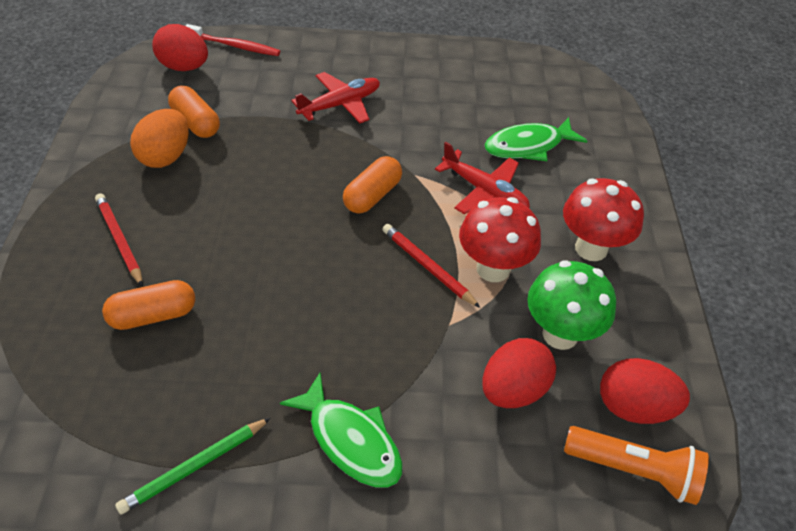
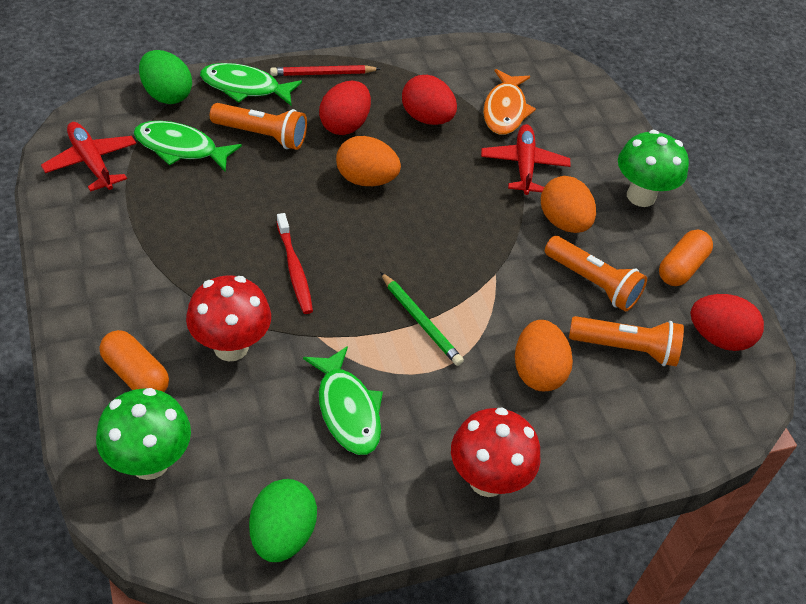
green egg: none = 0 -> [139,50,192,104] [249,479,317,562] = 2
green fish: [280,373,403,488] [484,117,587,161] = 2 -> [134,121,242,172] [200,63,302,105] [303,346,383,455] = 3
green mushroom: [527,260,616,350] = 1 -> [96,388,191,480] [618,130,689,207] = 2
orange capsule: [102,280,195,330] [168,86,220,138] [343,156,402,214] = 3 -> [100,330,169,392] [659,230,713,286] = 2
orange egg: [130,109,188,168] = 1 -> [336,136,401,186] [515,320,573,391] [541,176,596,233] = 3
orange fish: none = 0 -> [483,69,536,135] = 1
orange flashlight: [564,426,709,505] = 1 -> [210,103,307,150] [545,236,647,312] [569,316,684,366] = 3
red pencil: [95,193,143,287] [382,224,480,308] = 2 -> [270,65,380,76] = 1

